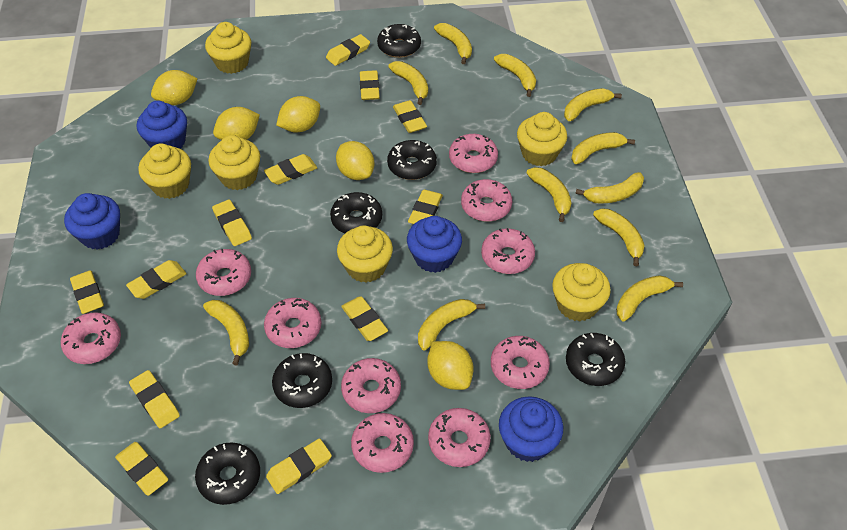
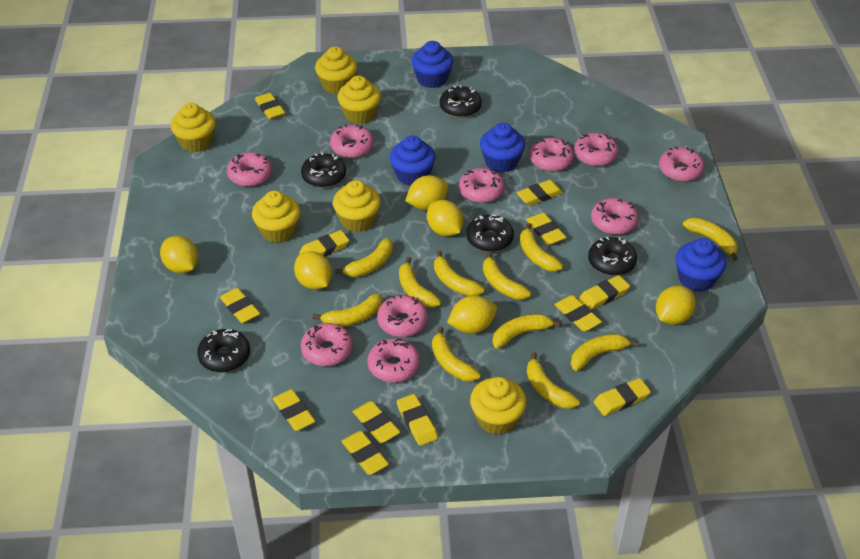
black donut: [195,443,260,505] [272,353,332,408] [330,192,382,233] [377,24,421,58] [387,140,437,180] [566,333,625,386] = 6 -> [197,329,250,373] [301,153,346,188] [440,85,482,118] [466,214,514,252] [588,237,637,276] = 5
yellow lemon: [151,70,198,105] [213,107,260,140] [276,96,320,132] [336,141,375,180] [427,341,473,390] = 5 -> [160,236,198,273] [294,251,332,290] [405,175,449,210] [427,200,463,236] [447,296,497,333] [656,286,696,325] = 6

